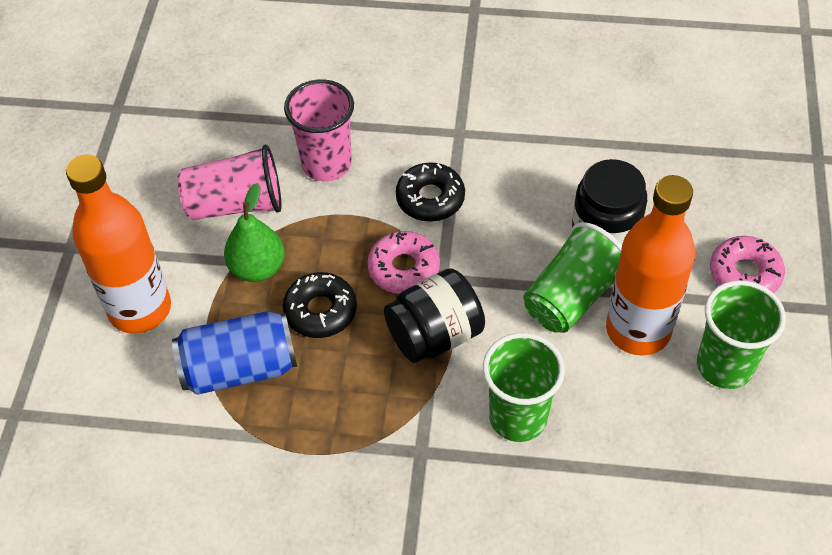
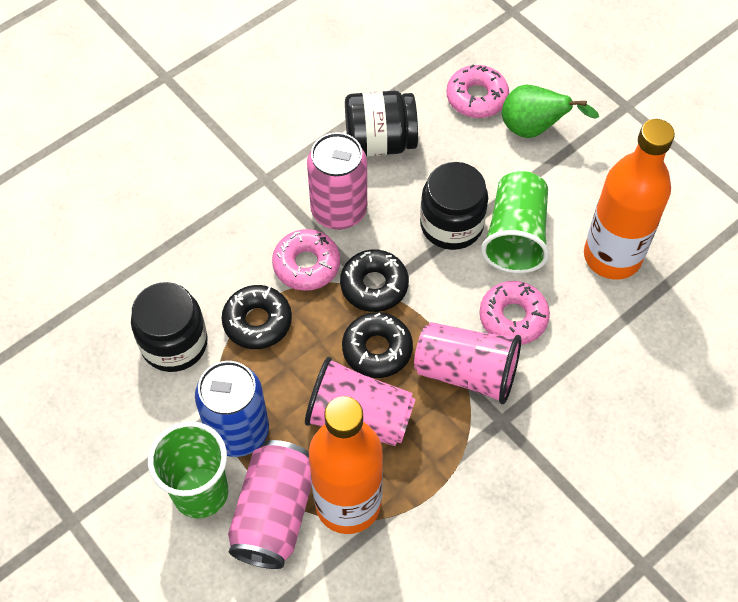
black donut: [283,272,357,338] [396,162,465,222] = 2 -> [222,285,292,349] [340,249,409,312] [342,312,413,378] = 3
black jar: [384,268,485,363] [572,159,647,245] = 2 -> [131,282,208,372] [345,91,418,157] [420,162,488,250] = 3
green cup: [483,333,565,442] [524,222,622,333] [697,280,786,389] = 3 -> [148,421,228,519] [481,171,549,274] = 2
pink can: none = 0 -> [228,440,312,569] [307,132,367,230] = 2
pink donut: [368,231,440,294] [710,236,785,293] = 2 -> [272,229,340,291] [447,64,509,118] [479,281,550,345] = 3

